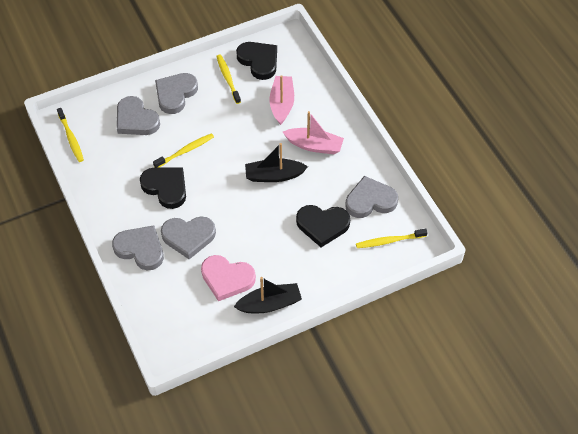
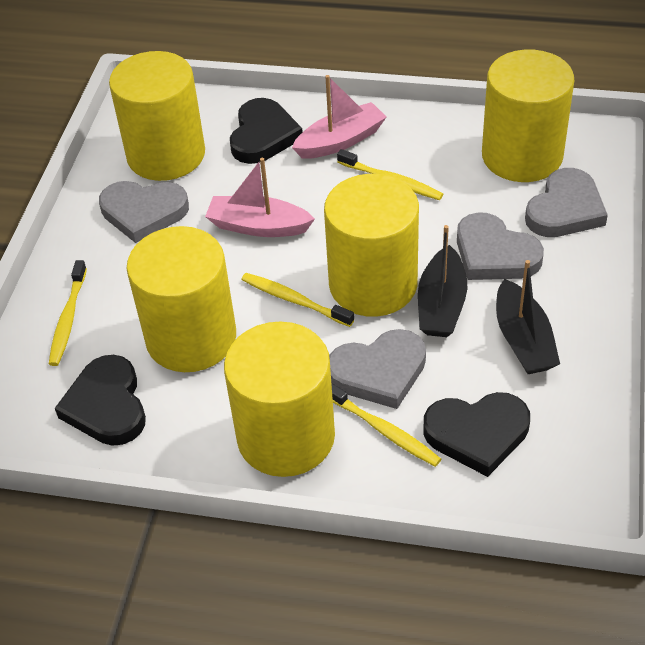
grey heart: [112,225,164,270] [117,96,160,135] [155,73,198,114] [161,216,216,259] [345,176,398,218] = 5 -> [99,181,189,243] [329,329,426,409] [457,212,544,280] [525,168,608,237] = 4
pink heart: [201,255,256,301] = 1 -> none = 0
yellow cylinder: none = 0 -> [109,51,205,181] [127,226,236,372] [224,322,335,477] [324,174,419,317] [482,50,574,182] = 5

